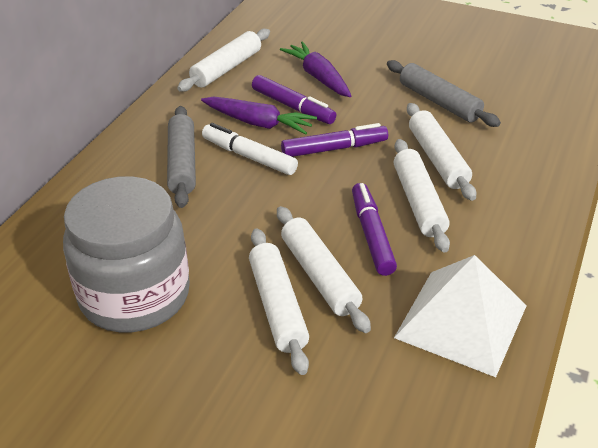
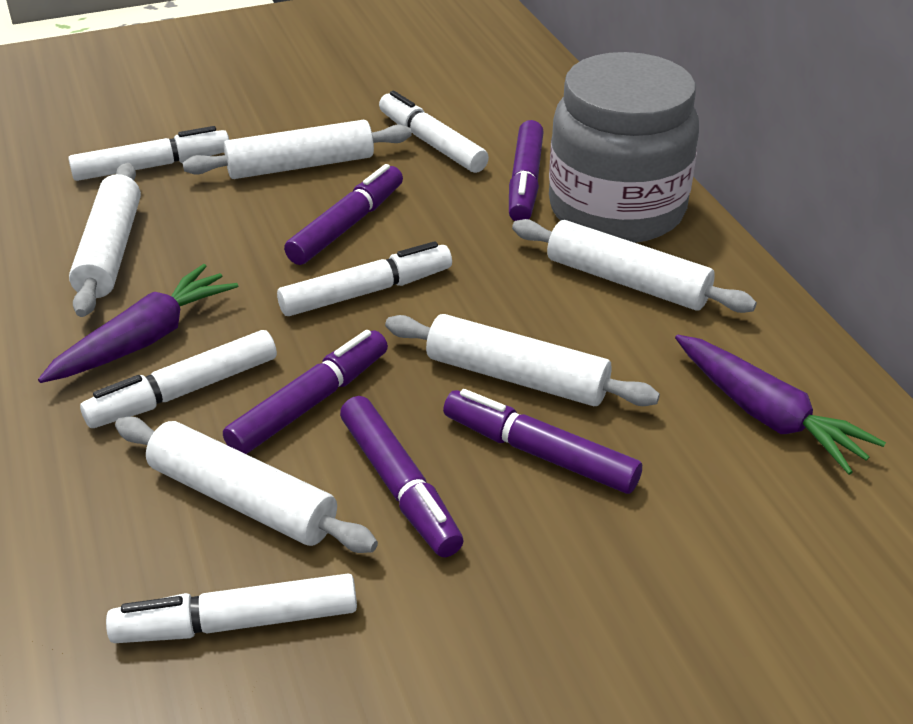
grey rolling pin: [167,106,196,208] [387,60,501,127] = 2 -> none = 0
purple marker: [252,75,336,124] [281,123,388,157] [352,183,397,276] = 3 -> [223,330,388,454] [284,164,403,265] [340,396,463,557] [443,389,642,494] [509,120,544,221] = 5
white marker: [202,123,298,175] = 1 -> [68,126,229,181] [80,330,277,428] [106,573,357,643] [277,241,452,316] [379,91,489,173] = 5
white pyramid: [394,255,527,377] = 1 -> none = 0

